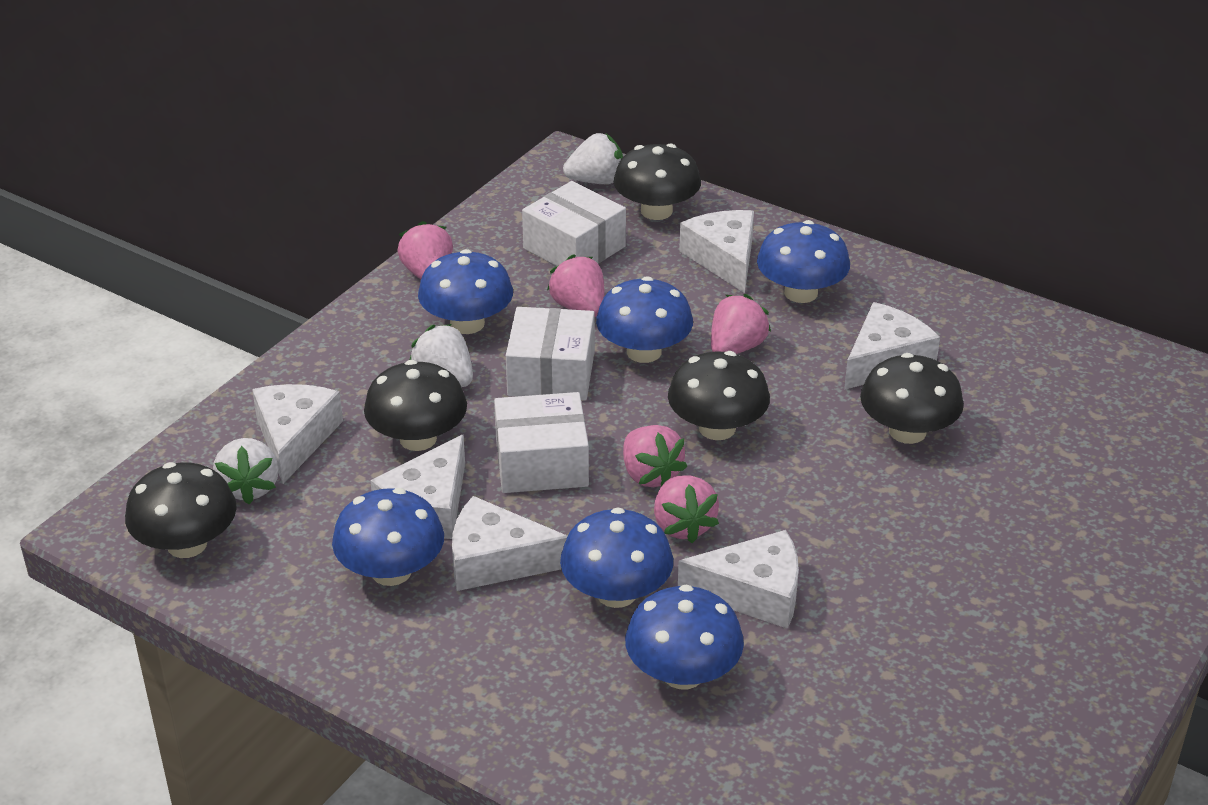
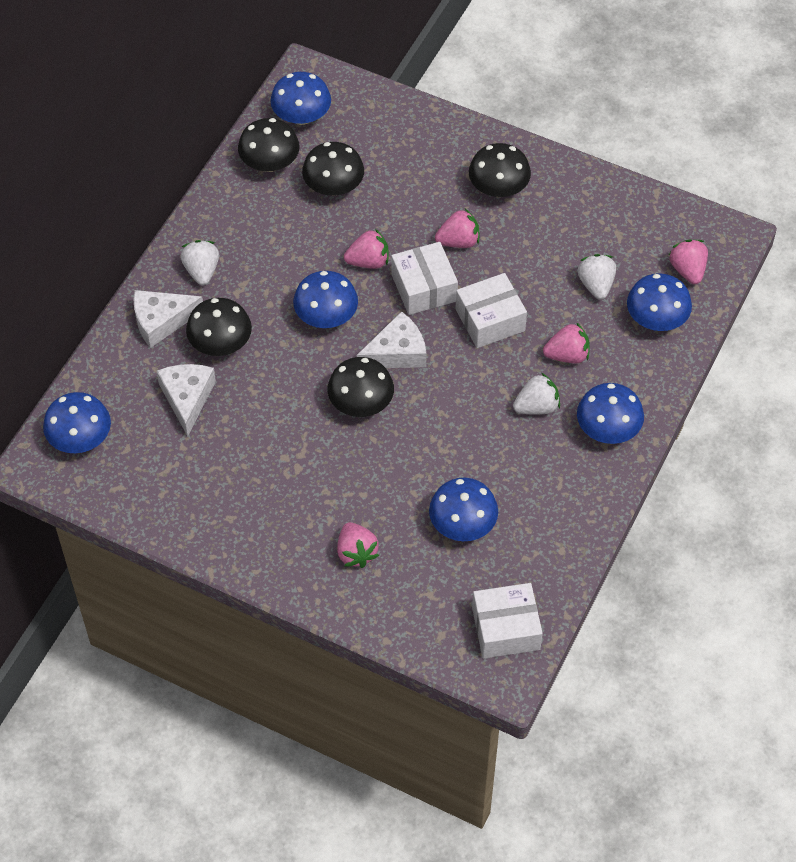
white cheese: [252,384,343,484] [370,435,465,539] [452,496,568,591] [678,530,799,629] [679,210,754,293] [844,302,940,390] = 6 -> [133,290,203,348] [156,364,216,436] [357,311,426,368] = 3

